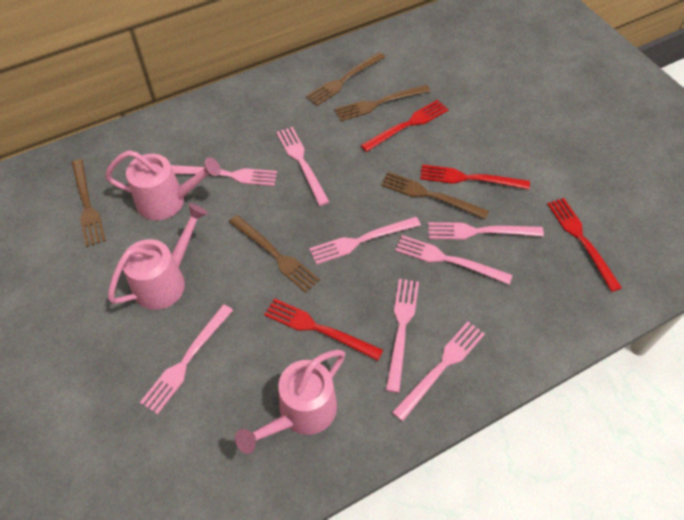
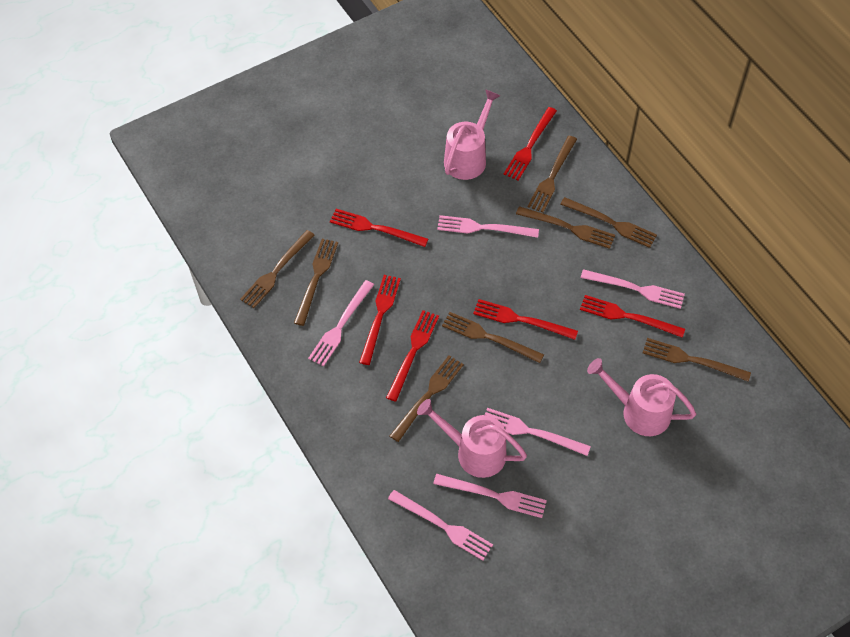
brown fork: [71,159,106,247] [229,215,320,293] [306,52,385,106] [335,85,431,121] [381,172,489,219] = 5 -> [240,230,314,308] [294,239,338,326] [390,355,464,442] [442,312,544,363] [516,206,615,249] [528,136,577,213] [560,197,657,248] [643,338,751,382] = 8
pink fork: [140,304,233,414] [171,165,277,186] [277,127,329,206] [309,217,421,265] [386,279,419,393] [392,321,485,421] [395,235,512,284] [428,222,544,240] = 8 -> [308,280,374,366] [388,490,493,561] [433,474,547,518] [437,215,539,238] [485,408,591,456] [581,269,685,309] = 6
red fork: [264,298,383,361] [361,100,449,152] [420,164,530,189] [547,198,622,292] = 4 -> [330,209,428,247] [359,275,401,365] [386,310,439,402] [473,299,578,340] [503,107,557,180] [580,295,685,338] = 6

